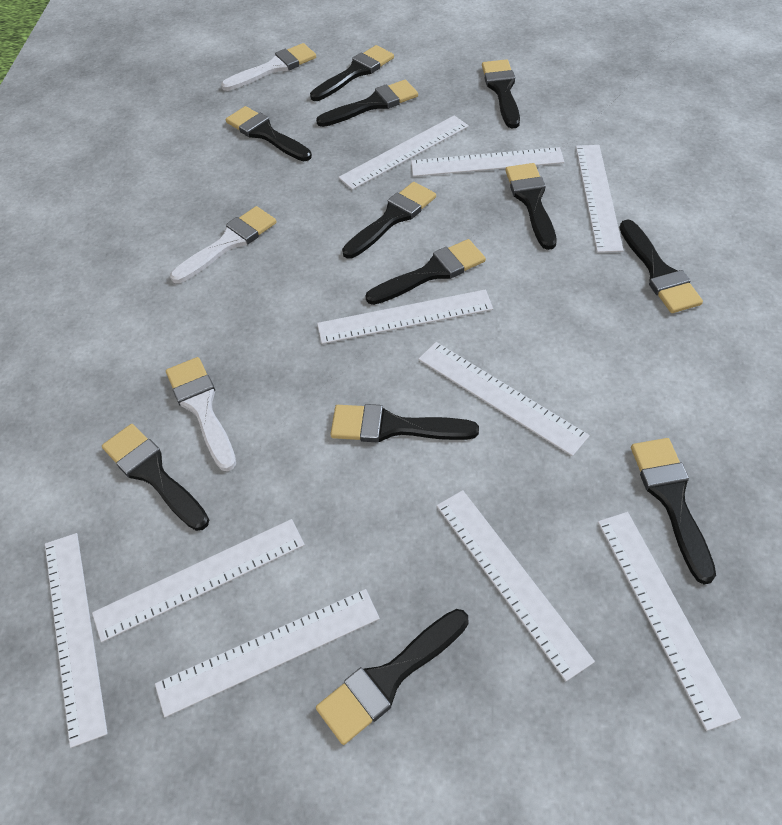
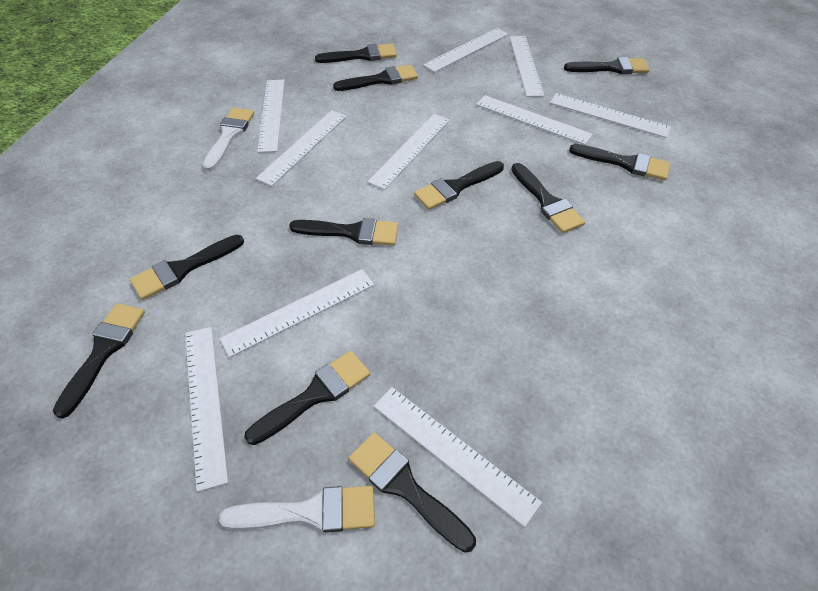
black brush: [102,424,209,531] [226,106,312,161] [310,45,394,101] [316,80,418,127] [316,609,468,745] [330,404,479,442] [342,182,436,259] [365,239,486,305] [482,59,520,128] [505,163,556,250] [619,220,703,313] [631,438,716,584] = 12 -> [53,303,145,418] [130,235,244,300] [244,351,370,445] [289,218,398,246] [315,44,397,63] [333,65,418,91] [349,432,476,552] [414,161,504,210] [511,163,585,233] [564,57,650,74] [569,144,670,181] = 11
white brush: [166,357,236,471] [170,206,276,283] [221,43,316,91] = 3 -> [203,108,254,171] [219,486,375,533] = 2

